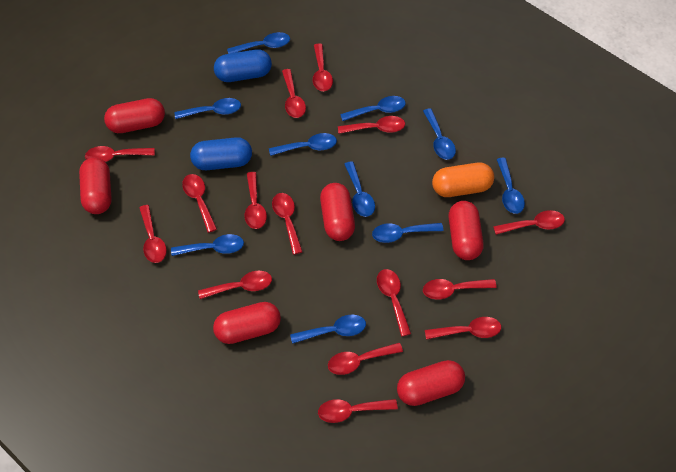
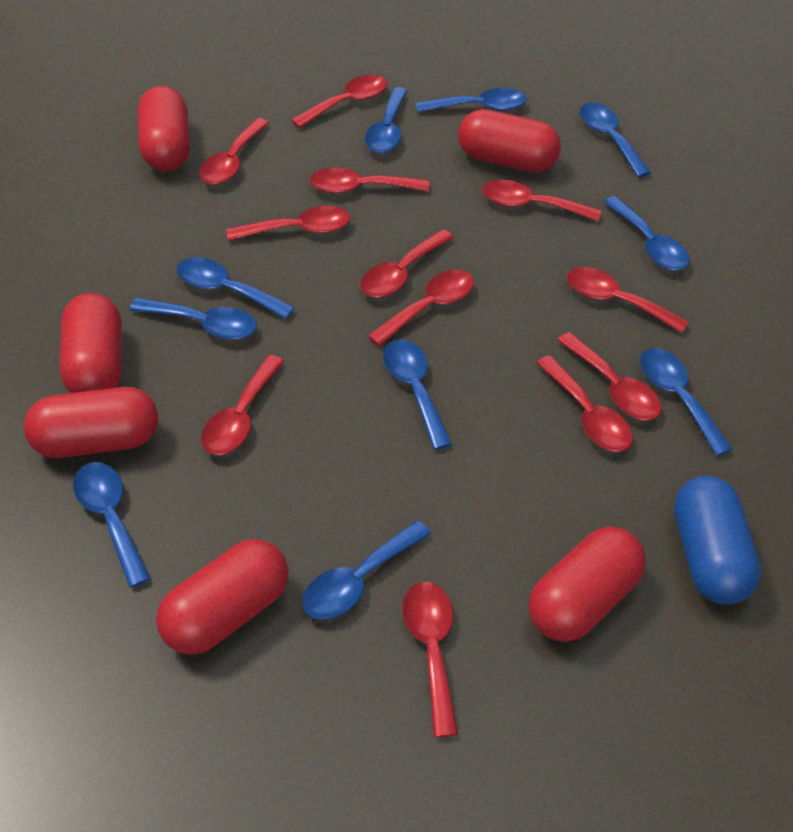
blue capsule: [190,137,252,170] [214,49,272,82] = 2 -> [674,476,761,605] = 1
orange capsule: [432,162,494,197] = 1 -> none = 0
red spoon: [85,146,155,162] [139,205,167,263] [182,174,217,233] [198,271,272,299] [245,172,267,229] [272,193,303,254] [282,69,306,118] [313,43,333,91] [318,399,398,423] [328,343,403,375] [338,116,405,134] [377,269,411,337] [423,279,497,300] [425,317,501,340] [493,210,565,235] = 15 -> [199,118,269,185] [201,355,285,455] [226,206,350,241] [291,75,387,129] [309,168,429,194] [360,229,454,297] [368,270,474,346] [402,582,458,737] [482,180,601,221] [536,355,633,452] [557,332,661,420] [566,267,689,333] = 12

